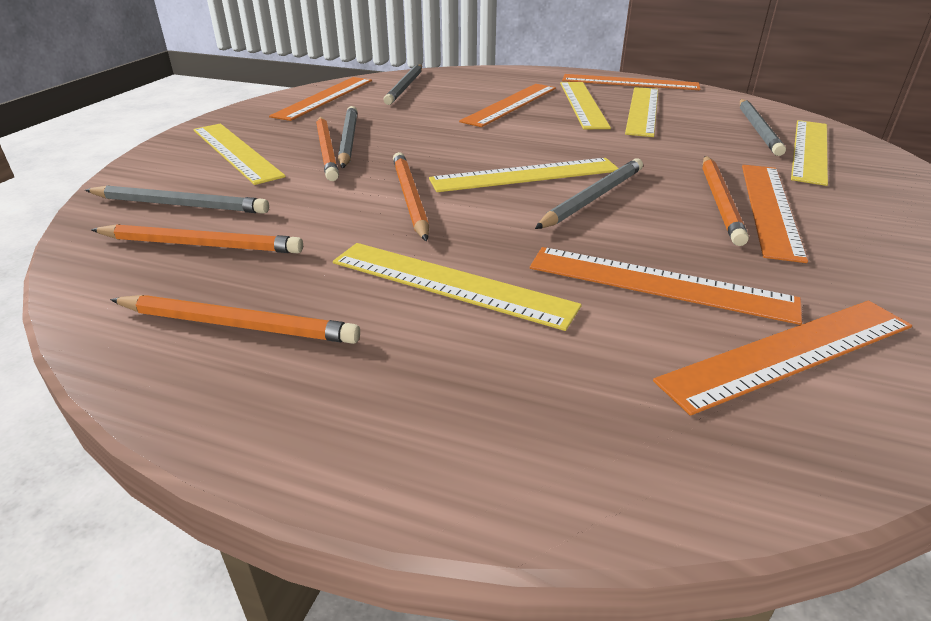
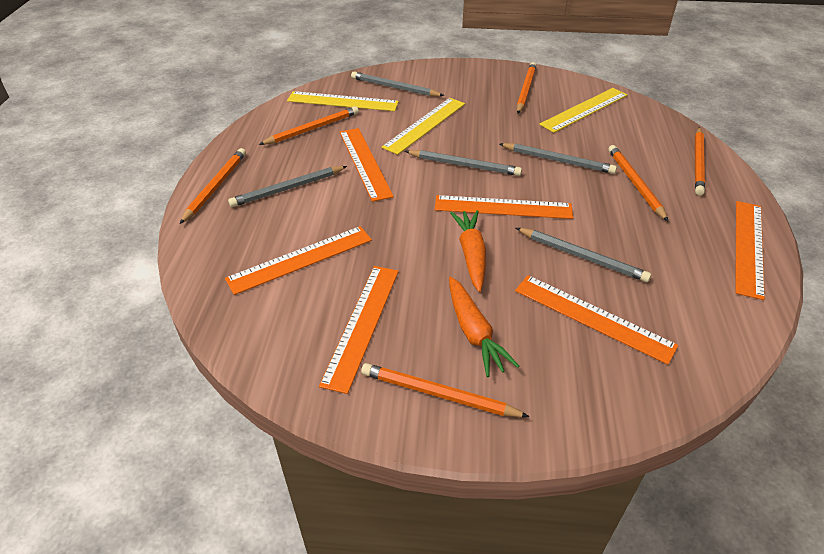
orange carrot: none = 0 -> [449,277,519,377] [450,210,486,292] = 2
orange pencil: [91,224,303,253] [110,295,360,344] [316,117,339,181] [393,152,429,242] [702,156,749,246] = 5 -> [180,148,246,224] [259,106,359,145] [361,363,530,417] [517,62,537,114] [608,145,669,222] [695,127,705,195] = 6
yellow ruler: [193,124,286,185] [333,243,582,331] [429,158,618,192] [560,82,611,129] [625,87,658,137] [791,120,828,186] = 6 -> [287,91,399,111] [382,98,465,155] [539,88,627,133] = 3

